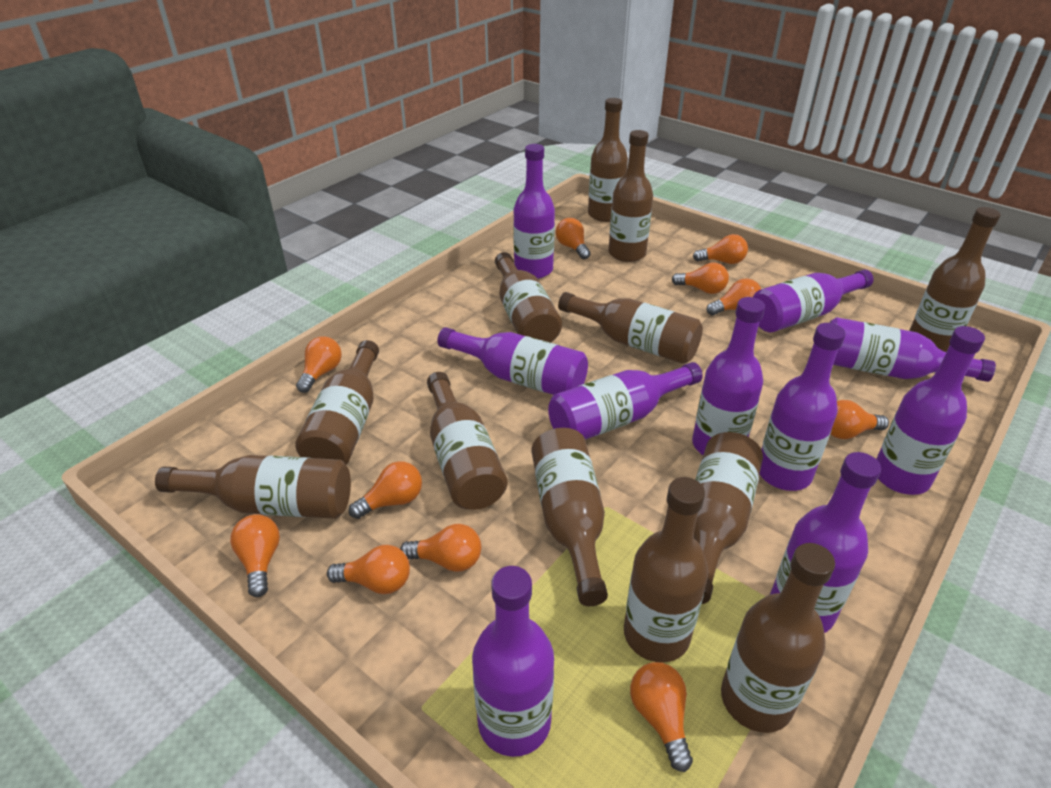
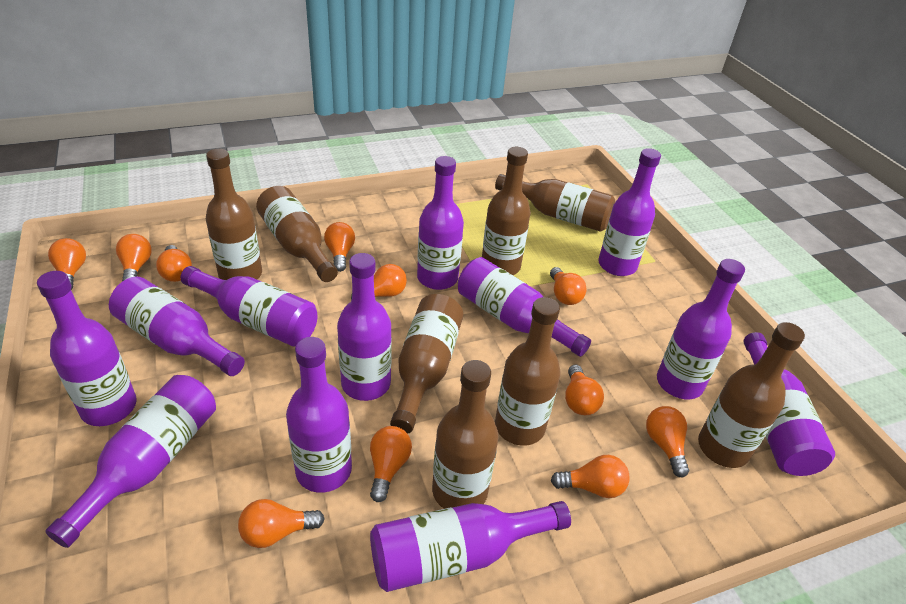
brown bottle: [155,455,351,519] [295,340,379,465] [427,372,507,510] [495,252,562,343] [532,428,608,606] [558,292,703,364] [588,98,628,222] [608,130,653,262] [624,477,708,663] [694,432,763,604] [721,543,835,733] [909,207,1001,352] = 12 -> [206,149,262,280] [256,186,338,282] [390,294,463,434] [432,360,499,509] [482,147,531,275] [495,174,615,232] [495,297,561,446] [698,322,805,468] = 8
purple bottle: [437,327,588,395] [472,566,554,757] [513,144,555,279] [548,362,703,440] [692,297,765,455] [753,270,874,333] [760,323,846,491] [770,452,881,633] [829,317,996,382] [876,326,985,495] = 10 -> [37,271,137,426] [45,375,216,548] [109,277,245,376] [180,266,318,347] [286,337,352,493] [337,253,392,401] [370,501,571,592] [417,156,464,290] [458,257,591,357] [598,148,661,276] [657,259,745,399] [744,332,835,476] = 12

